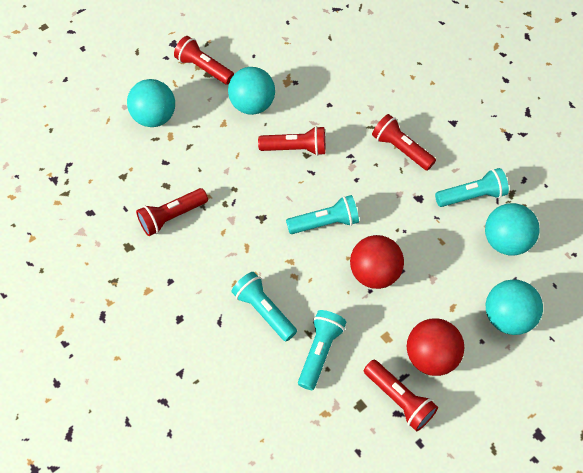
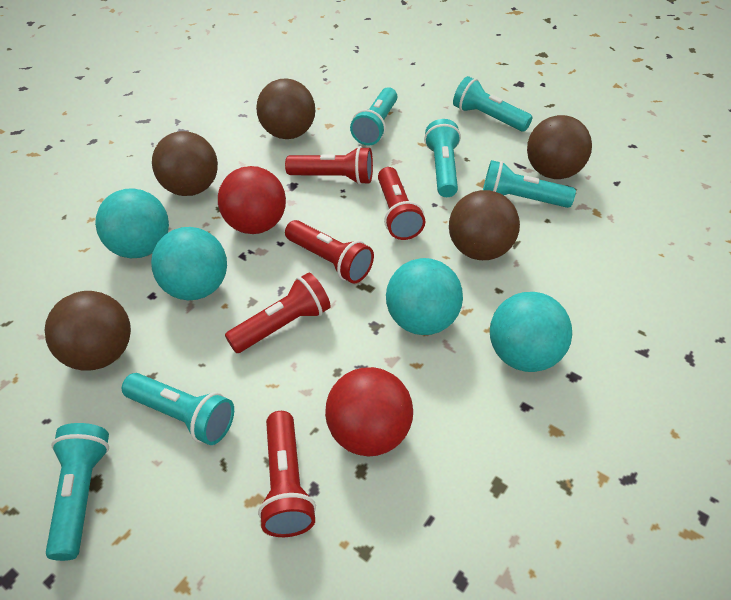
brown ball: none = 0 -> [45,291,131,371] [152,131,218,196] [256,78,315,139] [449,190,520,260] [527,115,592,179] = 5
turquoise flashlight: [231,272,297,341] [286,195,359,234] [298,310,346,390] [435,168,509,207] = 4 -> [46,423,109,561] [122,373,234,445] [350,87,397,146] [424,119,461,197] [453,76,533,131] [483,160,576,208] = 6

